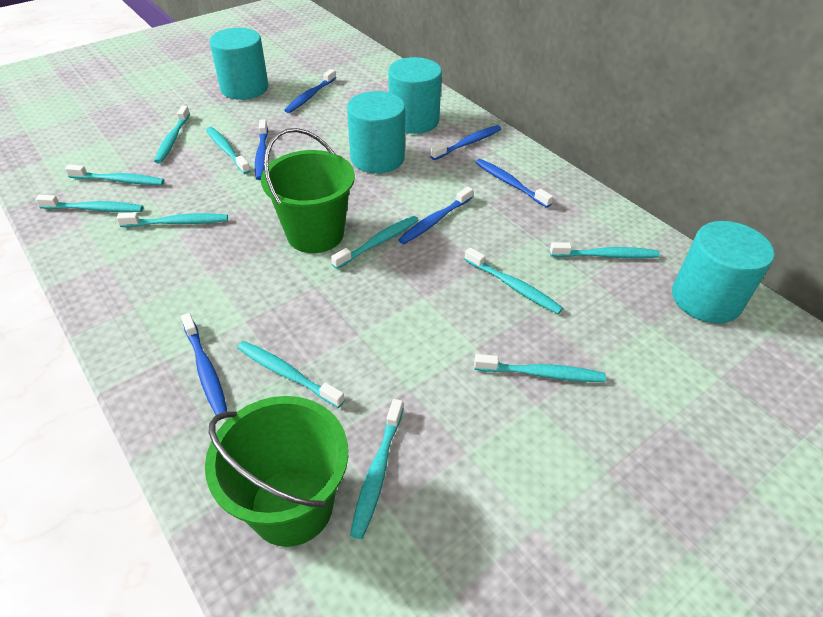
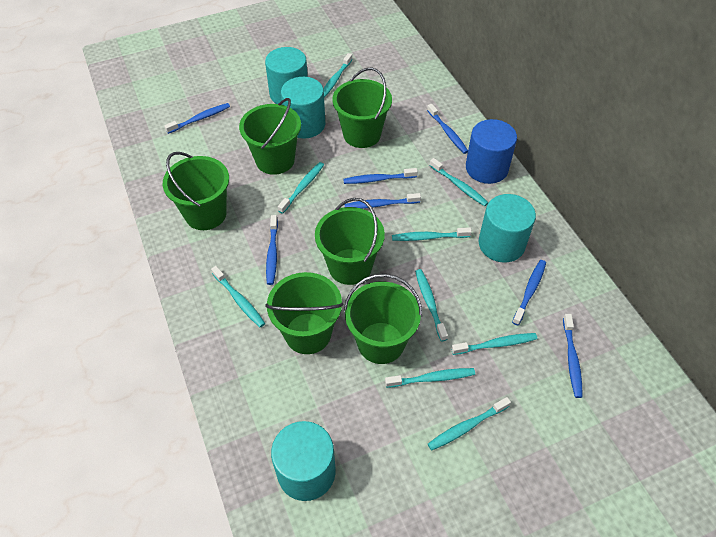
blue cylinder: none = 0 -> [466,119,517,184] = 1
blue toothbrush: [181,313,228,415] [255,120,268,180] [284,69,336,113] [398,187,473,244] [431,125,501,160] [475,159,553,208] = 6 -> [164,103,230,134] [266,215,278,285] [343,168,418,184] [345,193,421,209] [427,104,468,154] [512,260,546,325] [563,314,583,398] = 7
green bucket: [205,396,348,547] [261,128,355,253] = 2 -> [163,152,229,230] [239,98,301,175] [265,272,344,354] [315,198,385,285] [332,67,392,148] [344,274,422,364] = 6
turquoise toothbrush: [35,195,143,212] [65,165,165,185] [117,212,228,227] [154,106,190,163] [206,127,251,174] [237,341,345,408] [331,216,419,269] [350,399,403,539] [464,247,563,314] [474,354,606,382] [550,242,660,258] = 11 -> [211,266,265,328] [278,162,324,214] [323,53,352,98] [385,368,475,388] [392,227,472,241] [415,269,448,341] [428,397,511,451] [429,158,488,206] [451,333,537,355] = 9

